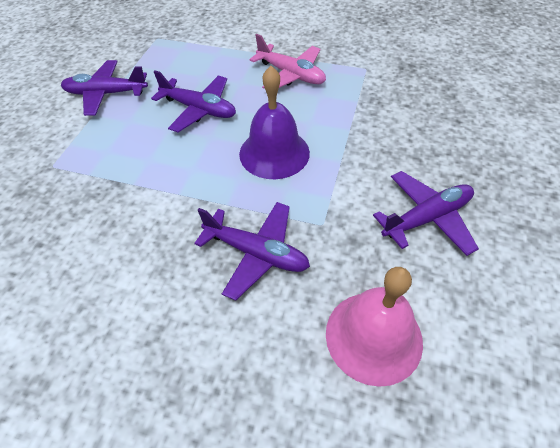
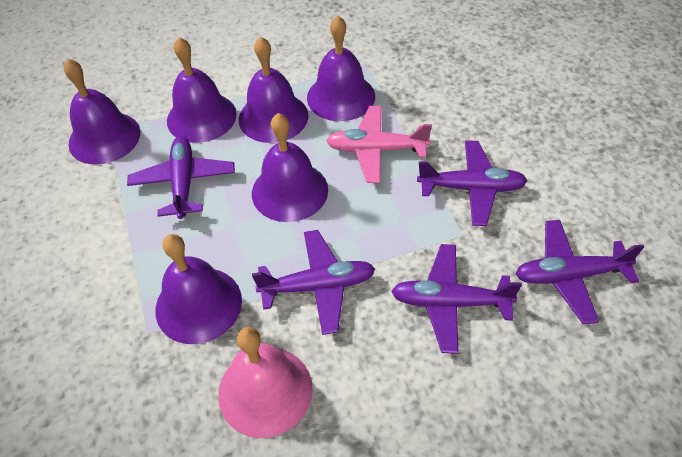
purple bell: [239,66,310,179] = 1 -> [64,59,140,165] [156,234,242,344] [167,37,237,143] [239,37,308,143] [252,113,328,222] [307,16,375,121] = 6
purple plane: [61,60,148,116] [151,71,236,132] [194,202,310,301] [373,171,479,256] = 4 -> [127,136,235,219] [252,230,375,335] [391,244,522,354] [417,141,527,226] [516,220,644,324] = 5

